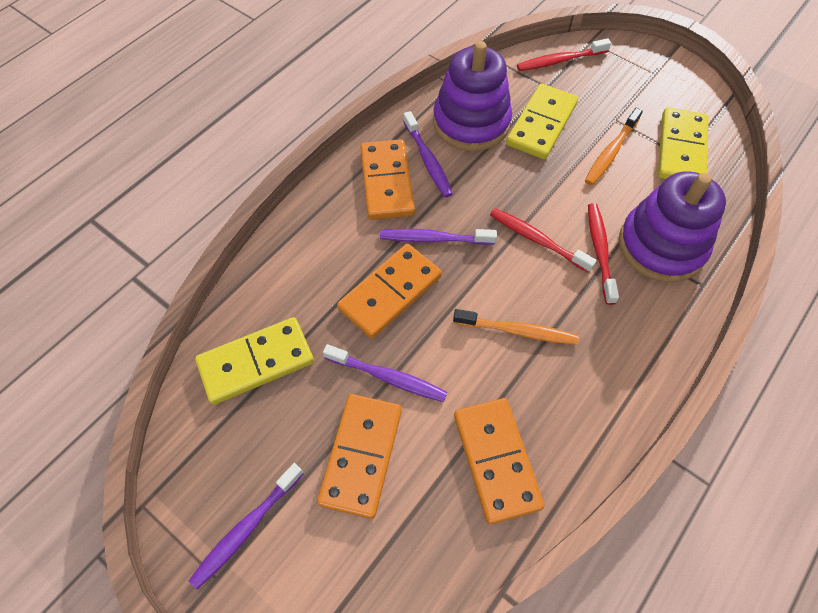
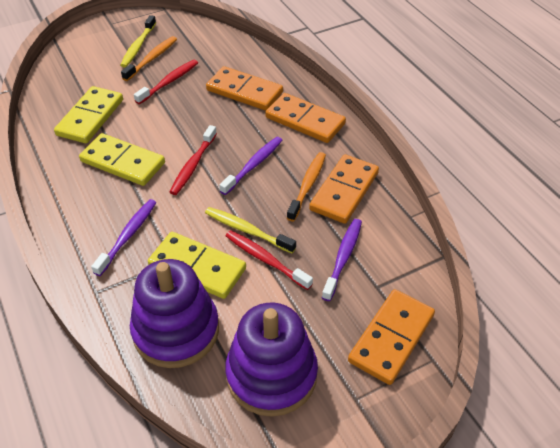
purple toothbrush: [189,463,304,589] [323,344,447,402] [380,229,497,245] [403,111,453,197] = 4 -> [91,199,156,276] [219,137,283,195] [322,219,362,301] = 3
yellow toothbrush: none = 0 -> [120,15,156,68] [205,207,296,253] = 2

